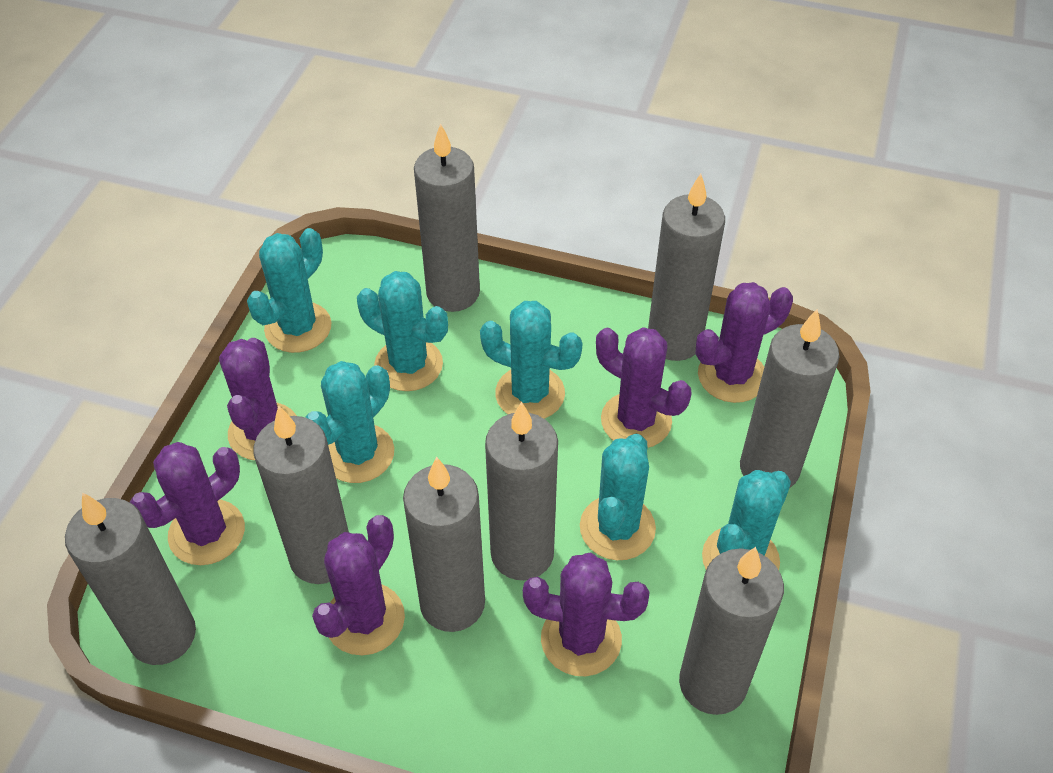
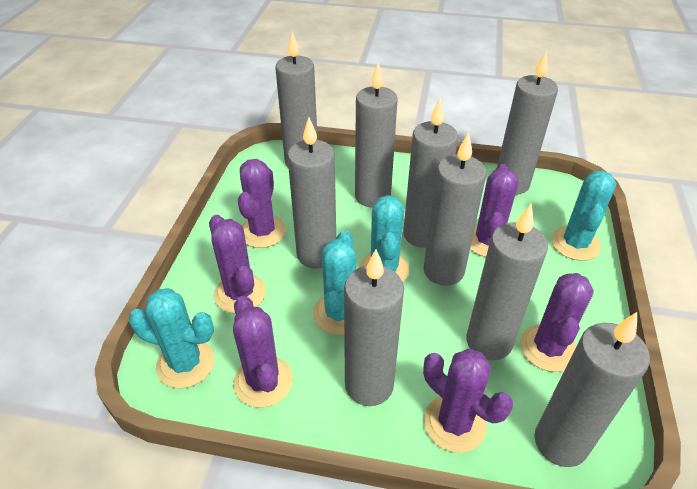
grey candle: [65,493,196,665] [253,406,349,584] [403,457,485,632] [414,123,480,312] [485,401,558,580] [648,174,725,361] [679,547,784,715] [740,309,839,488] = 8 -> [275,31,318,167] [287,117,336,268] [344,249,404,406] [355,63,398,208] [403,98,458,248] [423,132,486,286] [467,204,548,360] [497,51,558,195] [534,312,650,467] = 9
turquoise cactus: [247,228,331,353] [305,361,394,483] [357,271,448,391] [480,301,583,419] [580,433,656,560] [702,470,791,570] = 6 -> [129,288,214,388] [313,230,356,335] [360,195,409,282] [551,170,616,261] = 4

